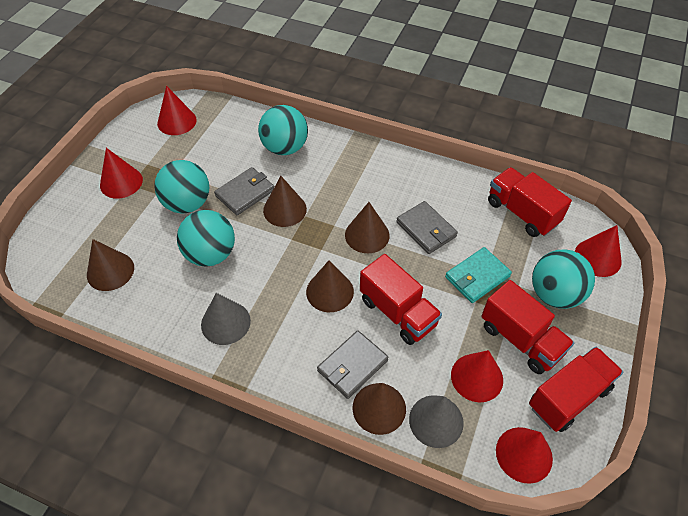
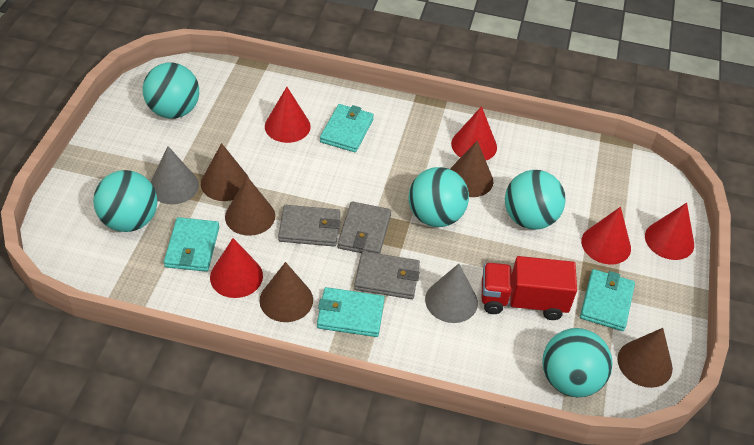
red truck: [360,254,442,345] [481,280,574,374] [488,167,572,237] [529,347,623,432] = 4 -> [482,256,577,320] = 1
turquoise ball: [154,160,210,213] [177,210,235,267] [258,105,308,155] [532,250,595,309] = 4 -> [93,170,157,232] [143,63,199,119] [409,167,469,227] [505,170,565,230] [542,328,613,397] = 5
turquoise wallet: [445,247,512,303] = 1 -> [164,217,219,272] [317,287,385,337] [320,104,374,152] [580,269,635,331] = 4

